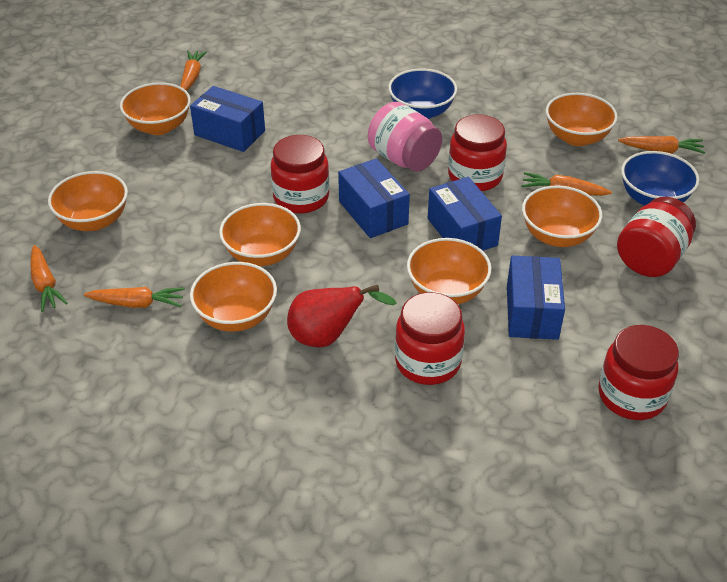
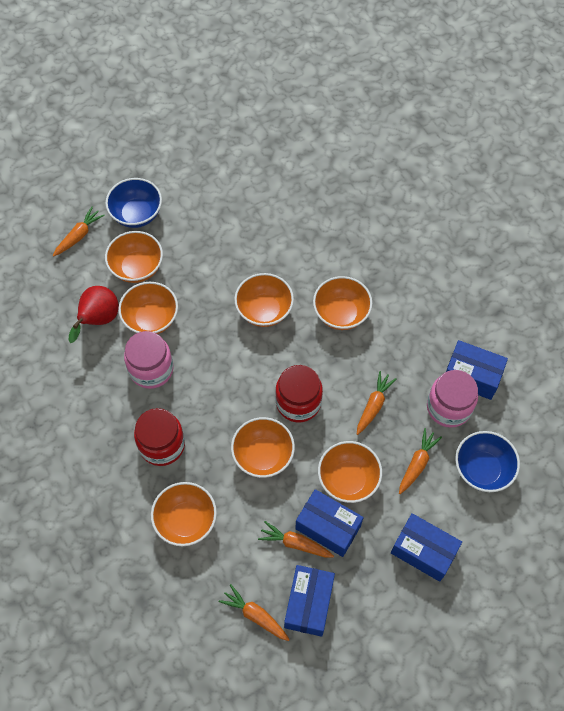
pink jar: [368,102,442,171] = 1 -> [124,331,174,389] [427,370,478,428] = 2
red jar: [271,135,330,214] [395,292,465,385] [448,115,507,191] [598,325,679,420] [617,197,696,277] = 5 -> [134,408,185,466] [275,365,323,422] = 2

